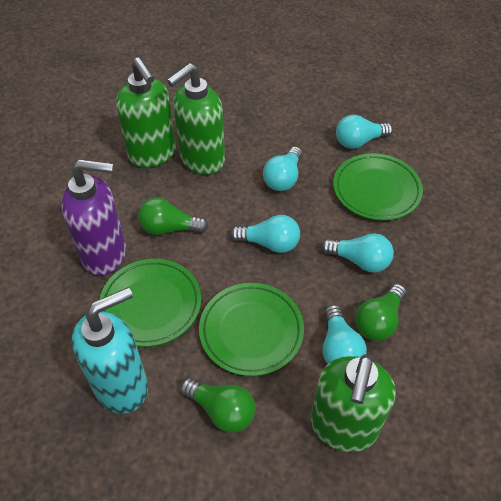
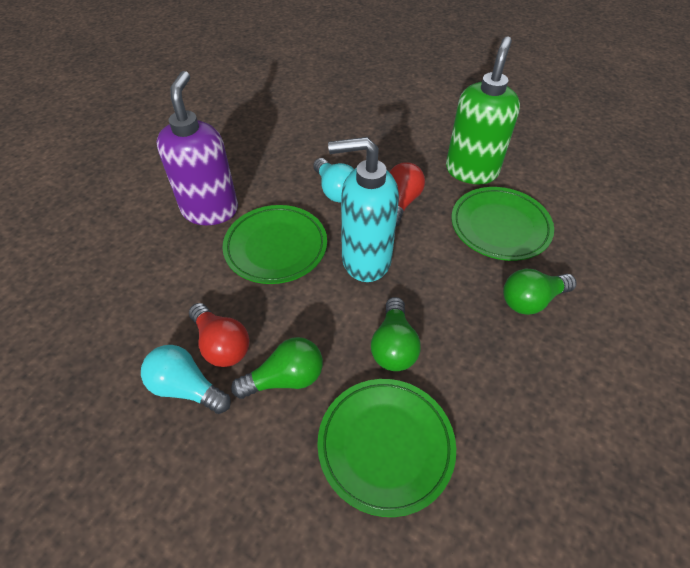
green soap dispenser: [116,58,176,168] [167,63,225,175] [311,354,396,452] = 3 -> [446,36,520,184] = 1
red light bulb: none = 0 -> [189,303,250,367] [390,162,425,227] = 2
turquoise light bulb: [230,215,300,253] [263,147,303,191] [321,233,394,273] [323,305,367,364] [336,115,393,149] = 5 -> [141,345,231,414] [313,158,354,203] = 2

